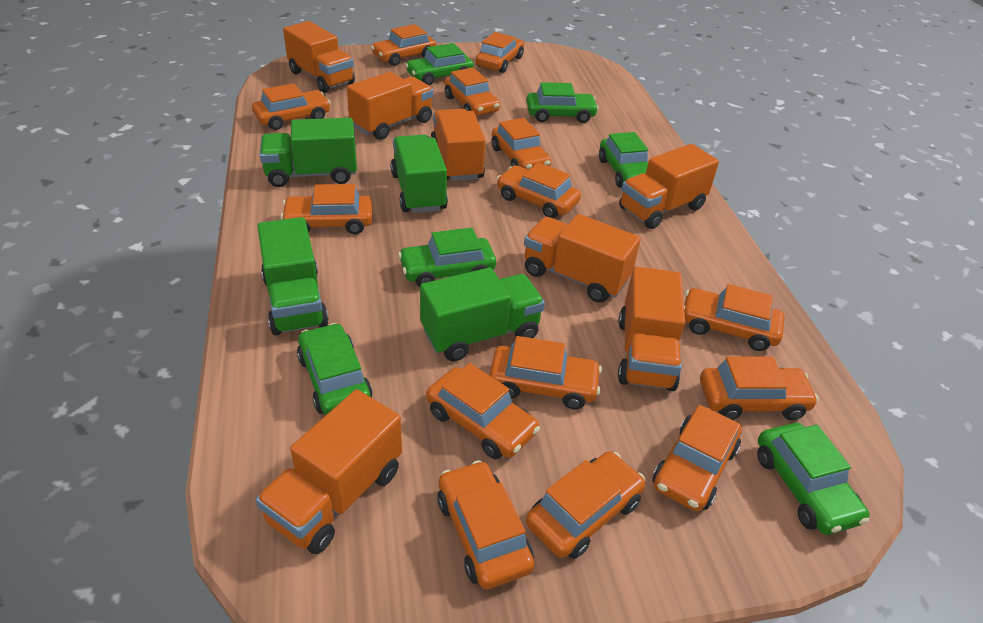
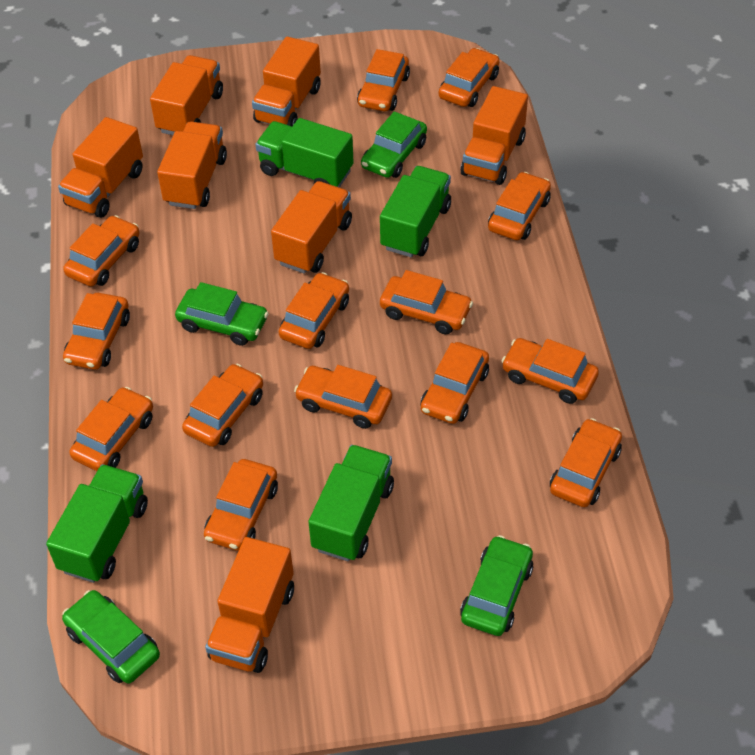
green car: [297,323,372,415] [398,227,496,287] [405,43,474,85] [526,82,599,123] [599,132,648,188] [757,423,870,535] = 6 -> [62,590,160,684] [175,282,269,346] [361,111,427,178] [460,535,533,636] = 4

